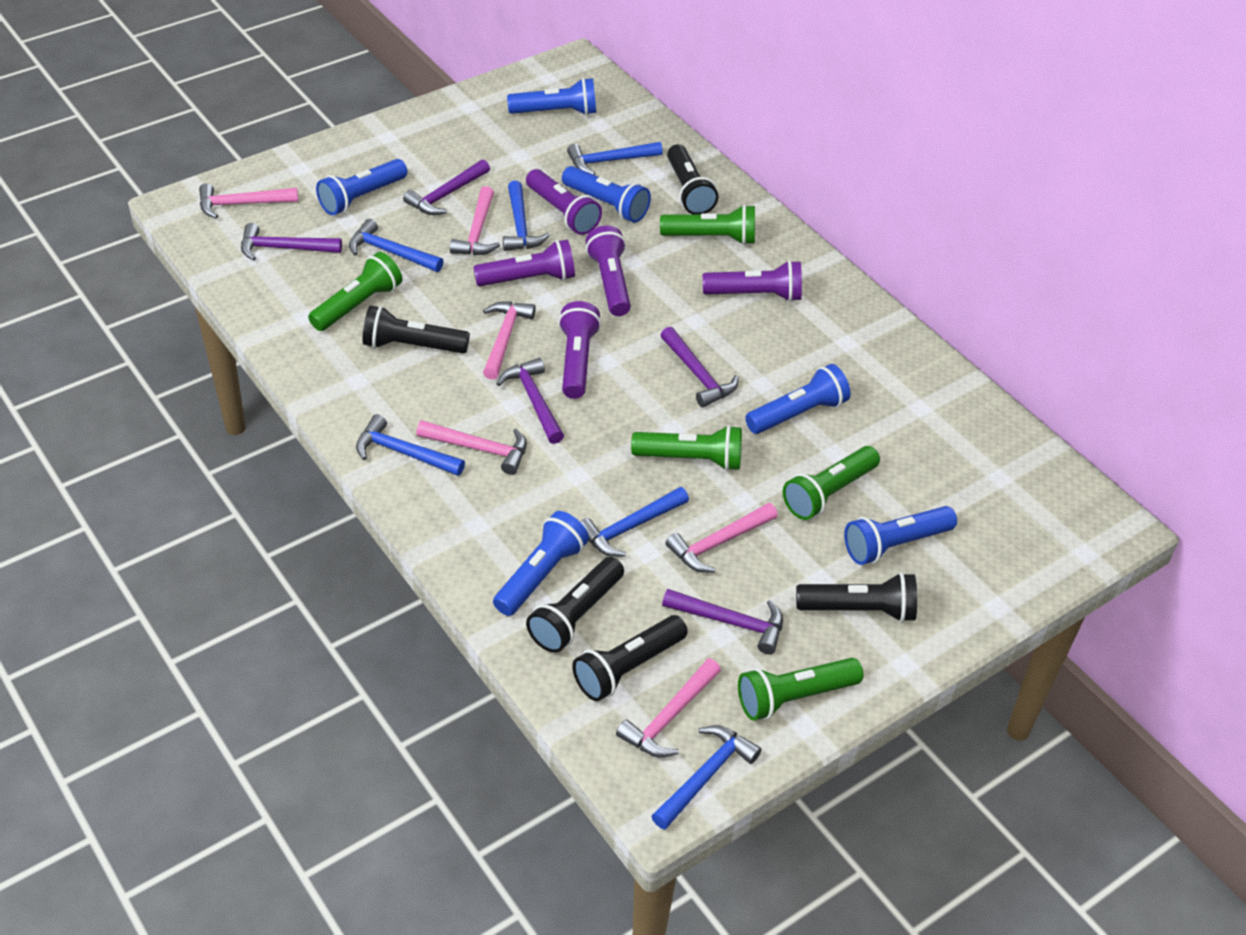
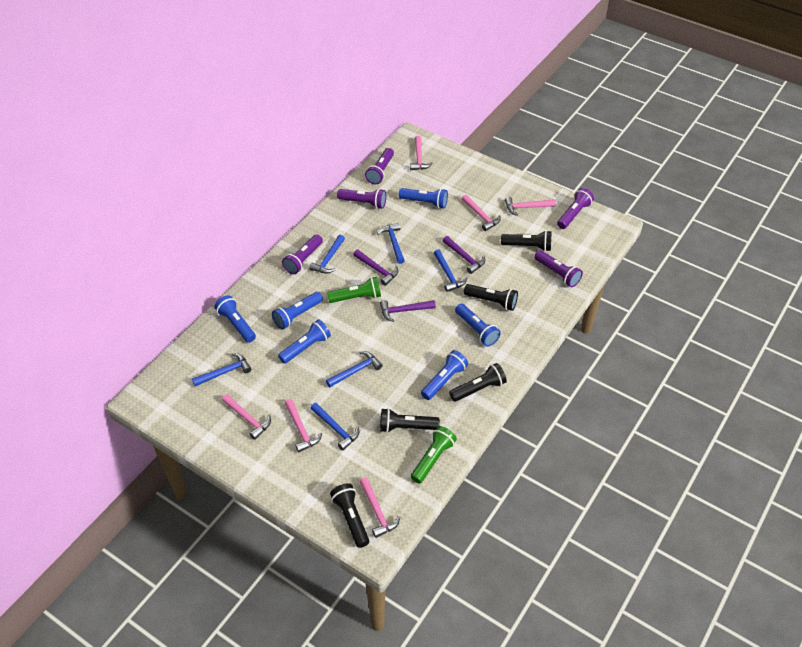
green flashlight: [308,252,402,331] [631,425,742,471] [660,204,755,245] [738,658,863,721] [783,446,880,520] = 5 -> [327,277,381,303] [411,426,457,484] = 2
purple hammer: [241,223,342,261] [403,159,490,215] [497,358,564,444] [661,327,739,407] [662,589,783,654] = 5 -> [353,250,398,286] [380,300,436,322] [443,236,485,274] = 3

